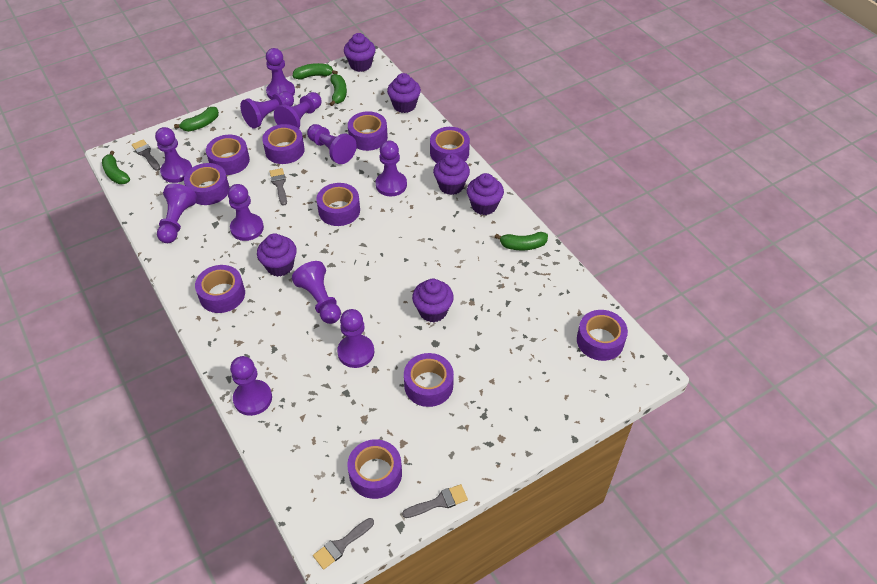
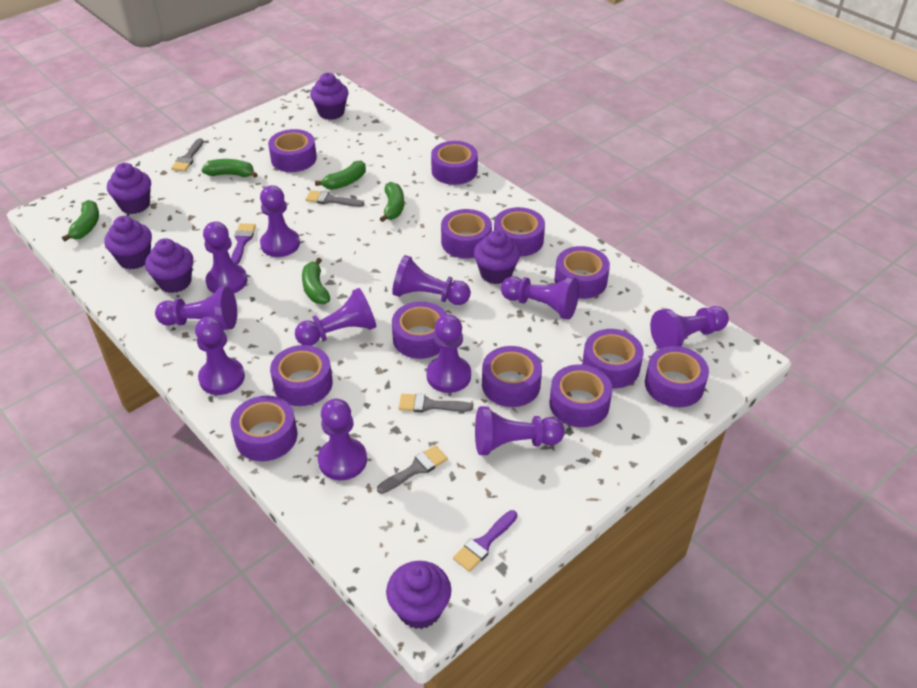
purple brush: none = 0 -> [231,223,256,265] [453,510,517,572] = 2
purple tape: [184,163,230,205] [195,265,245,313] [206,135,250,175] [262,124,305,164] [316,183,360,226] [347,439,402,499] [348,111,388,151] [404,353,454,407] [430,127,470,163] [577,310,628,361] = 10 -> [230,396,297,461] [268,129,317,172] [270,345,333,406] [392,301,447,359] [431,141,478,185] [441,209,492,258] [482,346,542,407] [494,207,545,257] [549,364,612,427] [555,246,610,299] [582,329,644,388] [645,346,709,407] = 12

